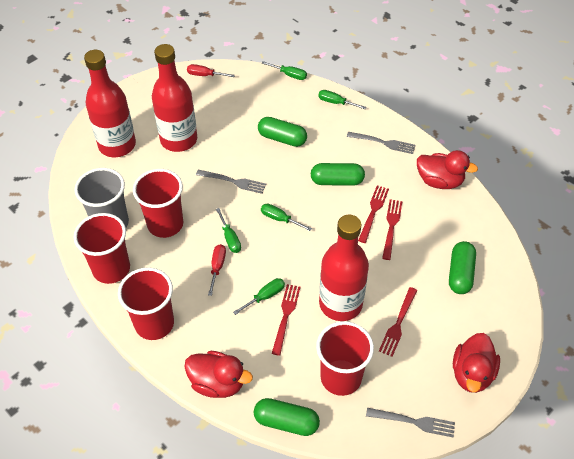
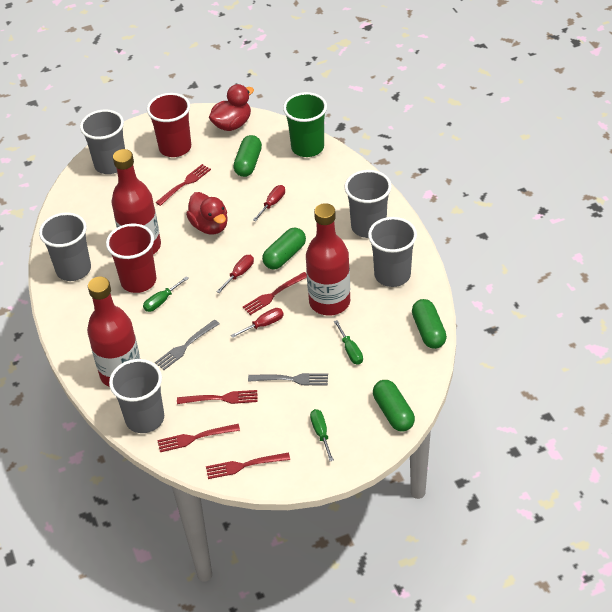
green cup: none = 0 -> [283,92,327,157] = 1
green screwdriver: [216,208,241,253] [233,278,285,315] [261,203,312,231] [262,61,307,80] [318,90,366,109] = 5 -> [143,276,189,312] [310,409,334,461] [334,320,363,365] = 3
grey cup: [75,168,129,227] = 1 -> [39,213,91,281] [80,110,125,174] [109,359,164,433] [345,170,392,238] [368,217,417,287] = 5
grey fork: [196,170,266,194] [347,132,415,154] [366,408,455,437] = 3 -> [155,320,220,370] [248,373,328,386] = 2
red cup: [73,213,130,284] [118,267,174,340] [133,169,183,238] [316,321,374,396] = 4 -> [106,224,156,293] [147,93,191,157] = 2
red duck: [185,351,253,398] [417,150,478,189] [453,333,500,393] = 3 -> [186,192,228,235] [209,84,254,131] = 2
red fork: [272,284,300,356] [358,186,389,243] [379,287,417,357] [382,199,402,260] = 4 -> [155,164,211,206] [157,424,240,452] [177,390,258,404] [206,452,290,479] [242,272,307,315] = 5
red screwdriver: [187,64,235,77] [208,244,226,296] = 2 -> [216,255,254,293] [231,308,284,338] [253,185,285,221] = 3

